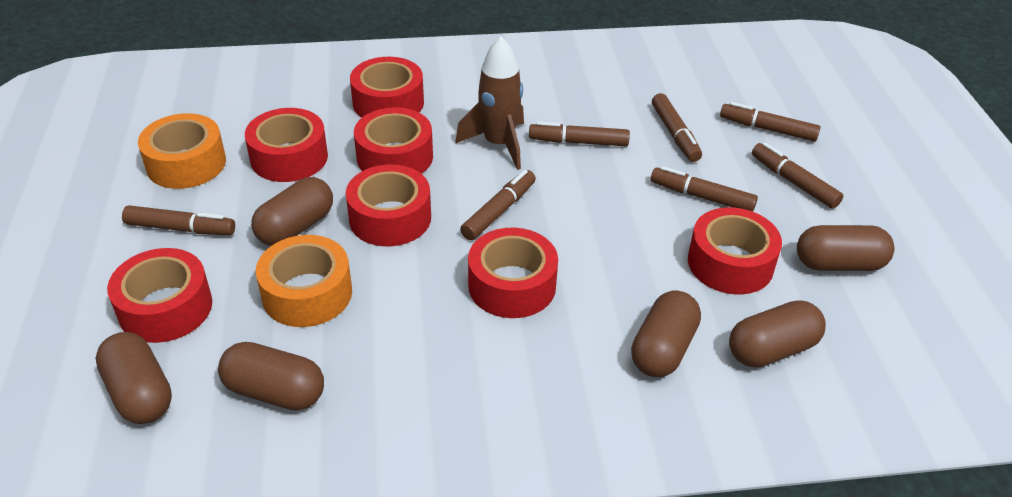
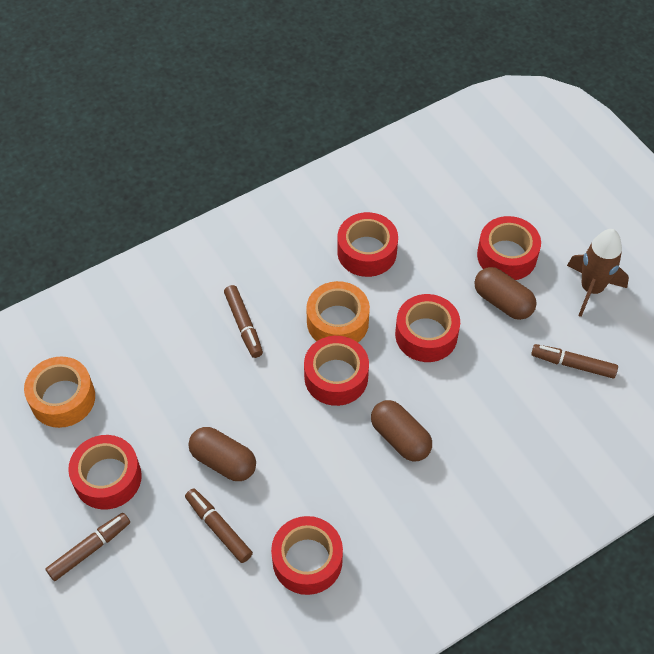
brown capsule: [96,332,172,424] [218,342,324,410] [251,177,333,246] [631,291,701,377] [729,300,826,368] [797,225,895,271] = 6 -> [188,427,256,481] [371,400,432,461] [474,267,536,320] = 3
brown marker: [122,205,235,235] [460,170,536,240] [529,122,630,146] [651,166,758,212] [652,93,702,162] [720,102,821,142] [752,143,843,209] = 7 -> [46,513,130,581] [185,488,253,563] [224,285,263,358] [531,344,618,379] = 4
red tape: [107,248,212,343] [245,108,328,182] [346,165,431,246] [350,57,424,118] [354,107,433,174] [468,228,558,318] [688,207,782,294] = 7 -> [68,435,142,510] [271,516,343,595] [304,336,369,406] [337,212,398,277] [395,294,460,362] [477,216,541,280] = 6

